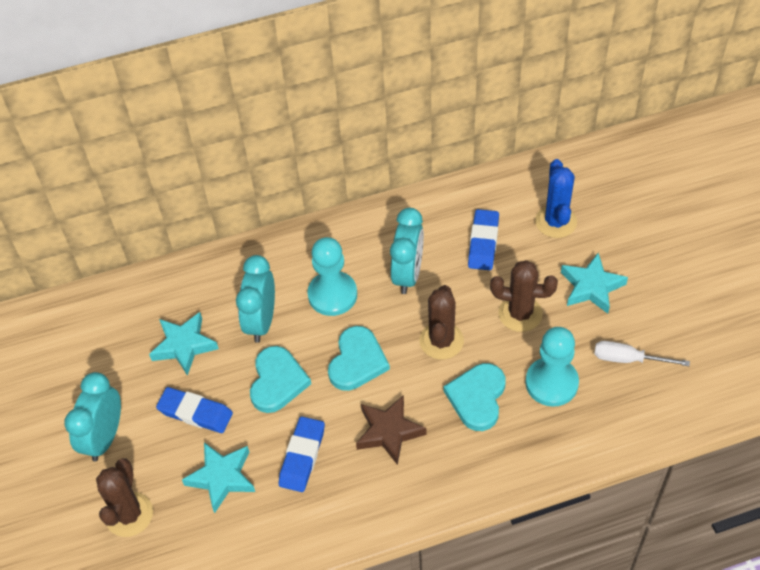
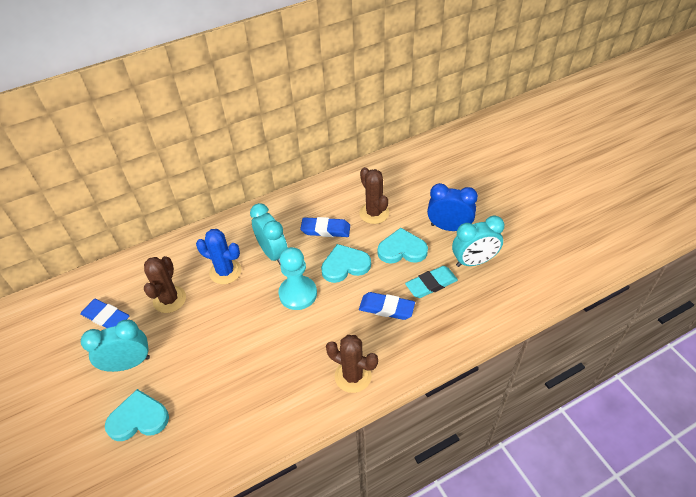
blue clock: none = 0 -> [427,183,478,231] = 1
brown star: [356,395,427,465] = 1 -> none = 0
turquoise eraser: none = 0 -> [405,266,458,298] = 1
turquoise pawn: [307,237,357,316] [525,327,579,407] = 2 -> [278,247,317,310] = 1
turquoise star: [149,312,219,376] [182,442,255,513] [561,253,628,314] = 3 -> none = 0
white screwdriver: [594,341,690,366] = 1 -> none = 0

